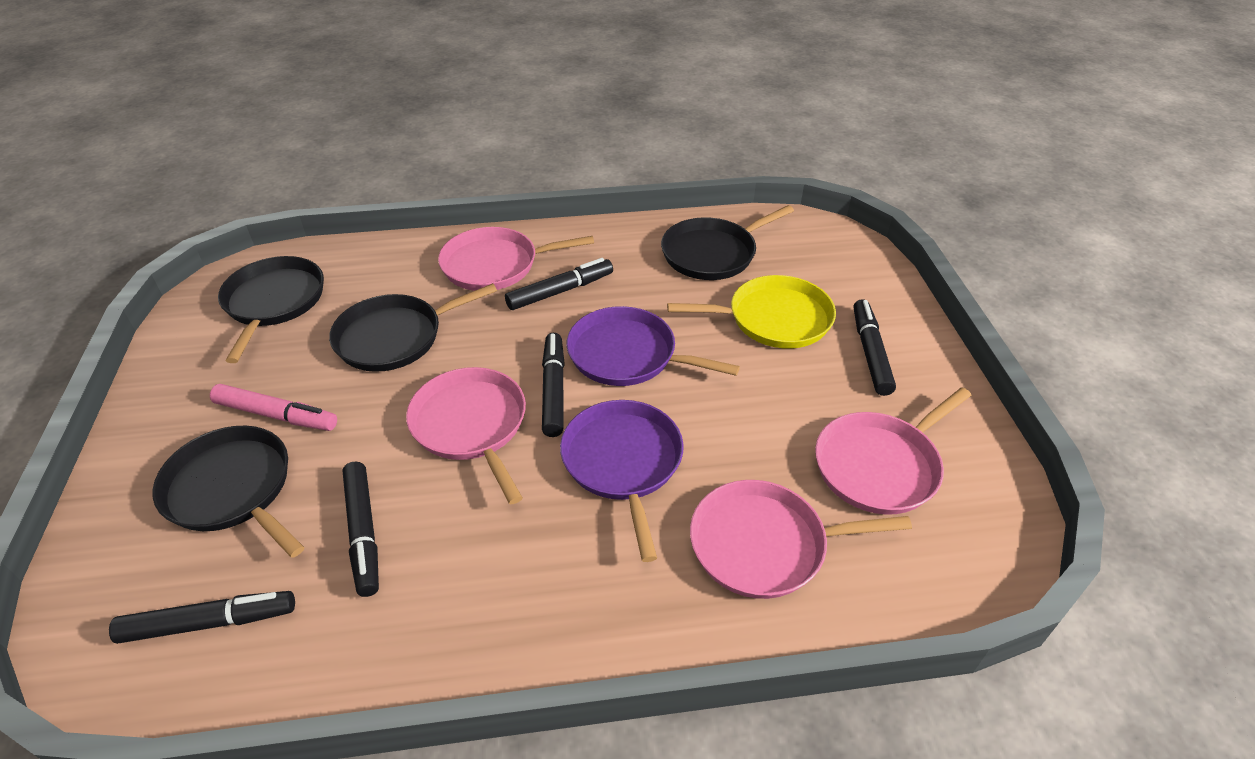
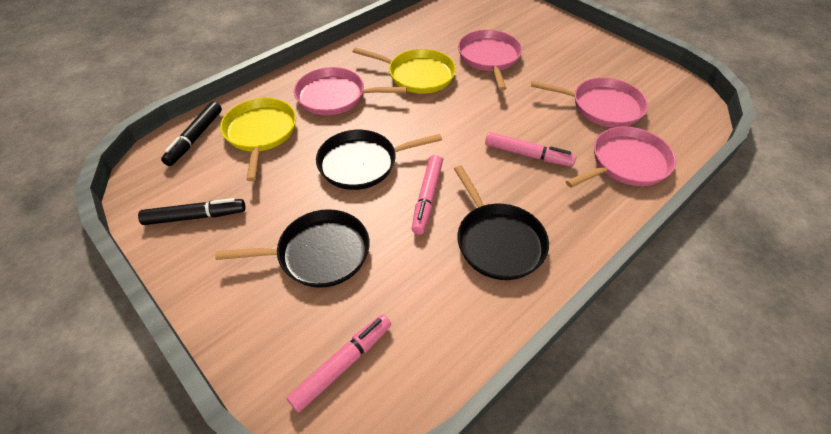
black marker: [109,591,295,644] [342,462,379,597] [505,258,613,310] [542,333,565,437] [854,299,896,396] = 5 -> [138,198,245,225] [161,102,222,166] = 2
black pan: [153,426,304,558] [218,256,324,363] [329,283,497,372] [661,205,794,280] = 4 -> [215,209,370,288] [316,130,442,190] [454,166,549,280] = 3
pink marker: [210,384,337,431] = 1 -> [287,314,391,413] [412,155,443,235] [485,132,576,167] = 3
purple pan: [560,400,684,562] [566,306,740,386] = 2 -> none = 0
yellow pan: [667,275,836,349] = 1 -> [220,98,296,181] [353,47,456,94] = 2

